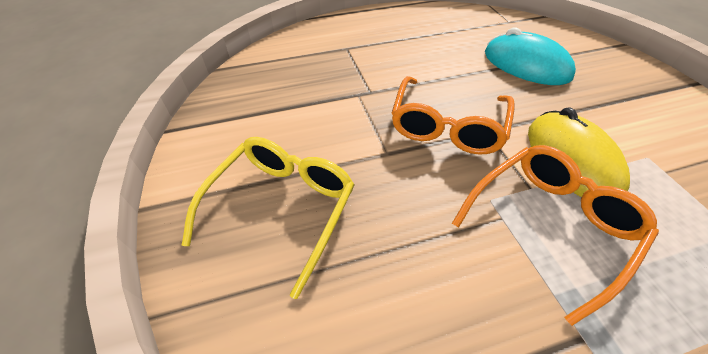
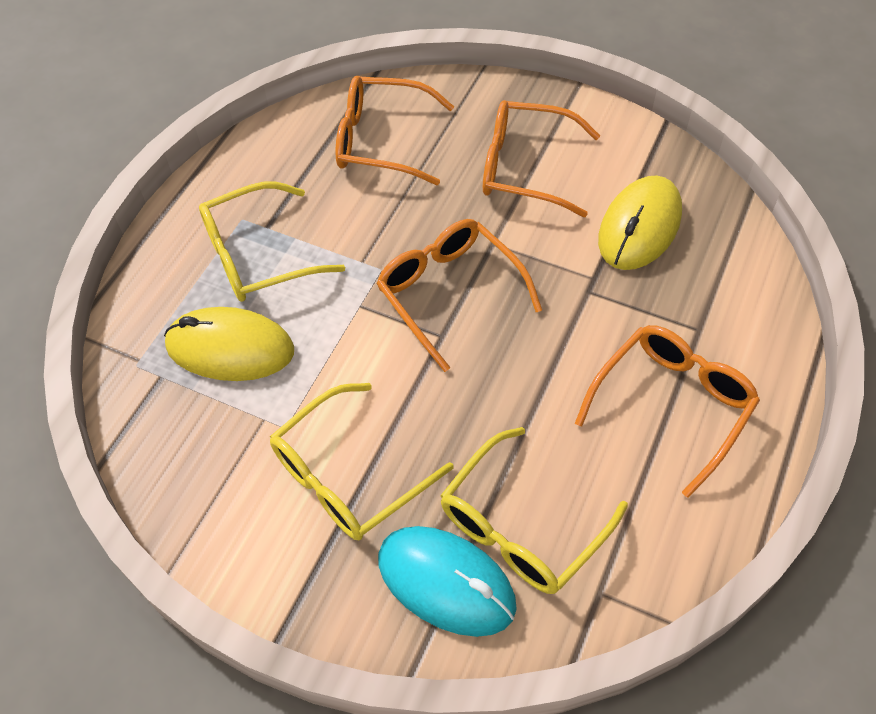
orange glasses: [392,76,515,155] [452,145,659,326] = 2 -> [336,76,454,185] [376,219,542,372] [483,100,600,217] [575,325,760,498] = 4
yellow glasses: [182,137,355,299] = 1 -> [199,182,345,302] [270,383,454,540] [440,427,628,594] = 3
yellow mouse: [528,108,630,197] = 1 -> [164,307,294,381] [598,175,682,270] = 2

